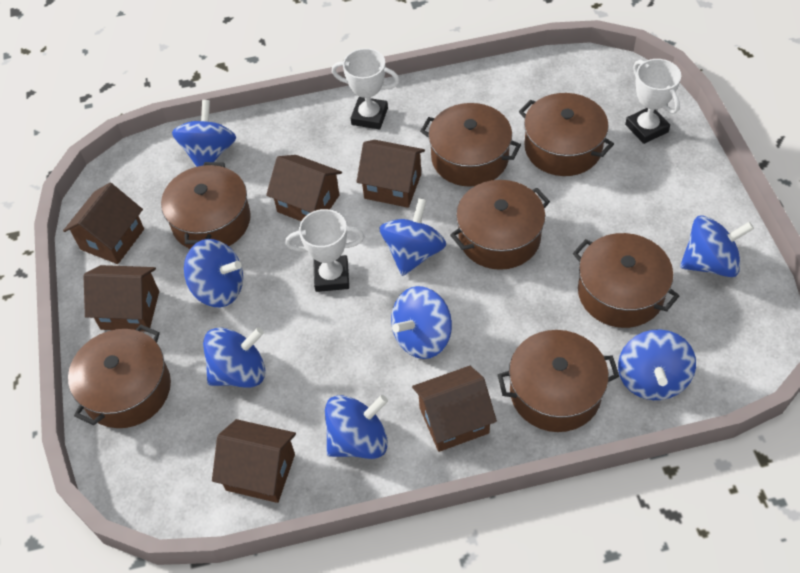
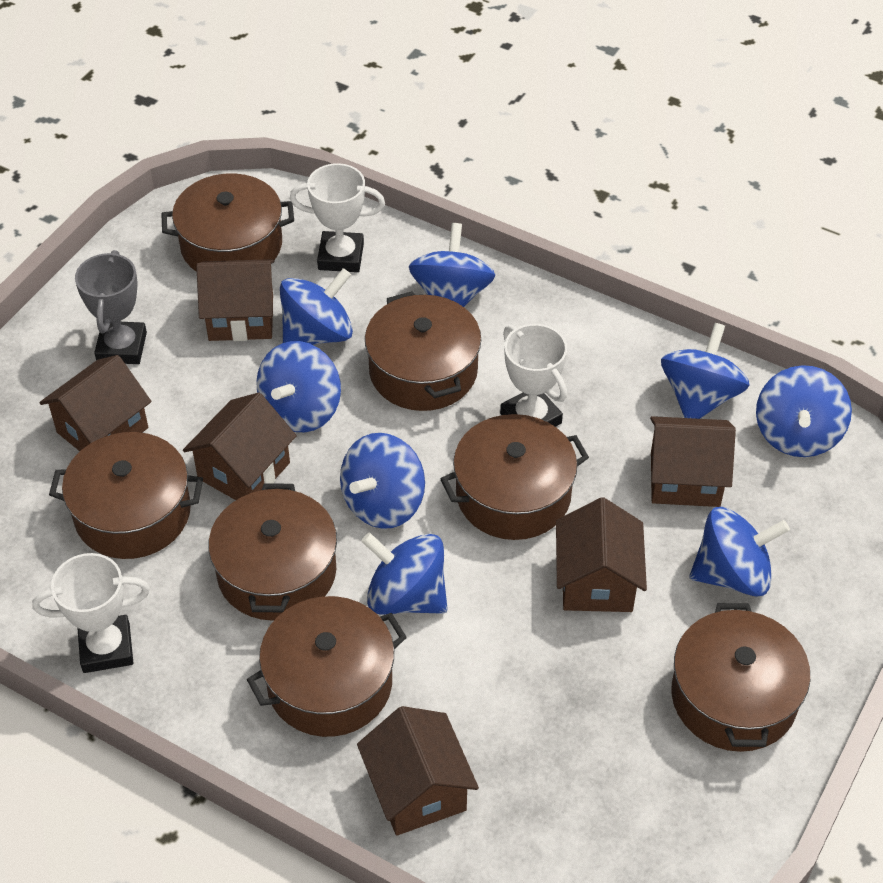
grey trophy: none = 0 -> [75,250,147,364] = 1

